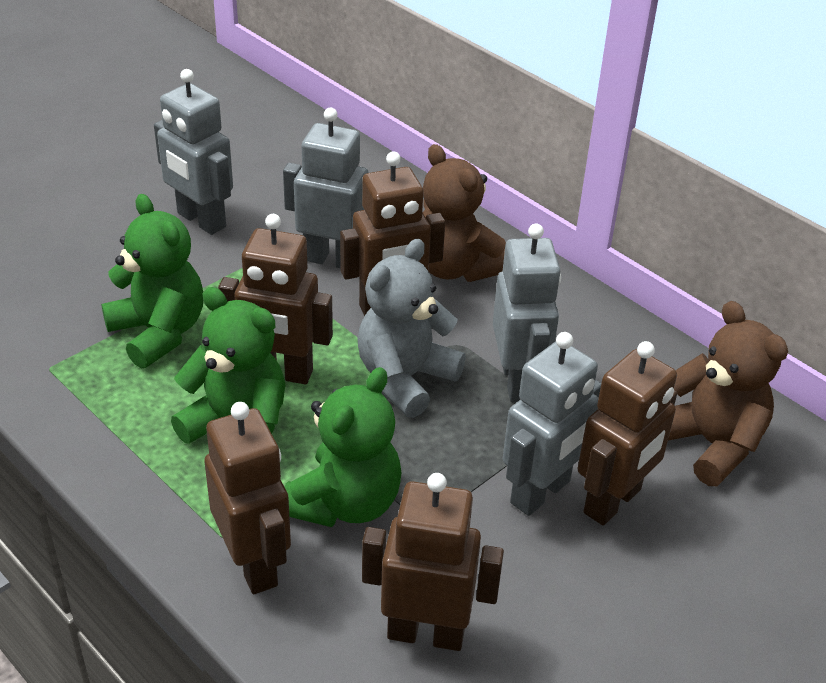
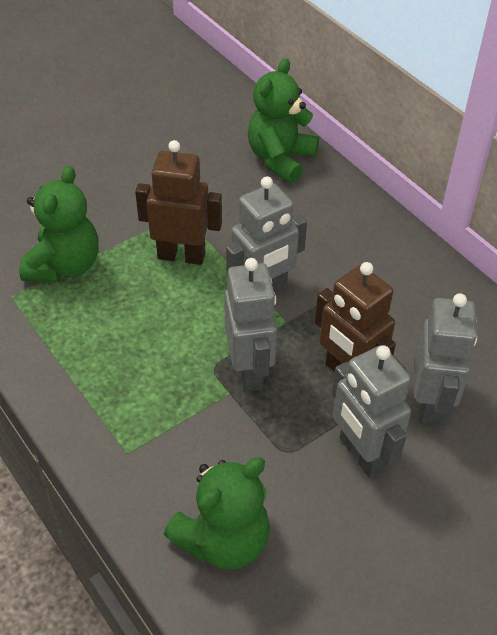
brown robot: [204,402,291,594] [218,214,333,384] [340,151,445,316] [362,473,504,651] [578,341,677,526] = 5 -> [135,140,222,265] [315,262,396,372] = 2
brown teddy bear: [423,144,506,282] [668,301,788,486] = 2 -> none = 0
grey teddy bear: [358,239,466,418] = 1 -> none = 0

